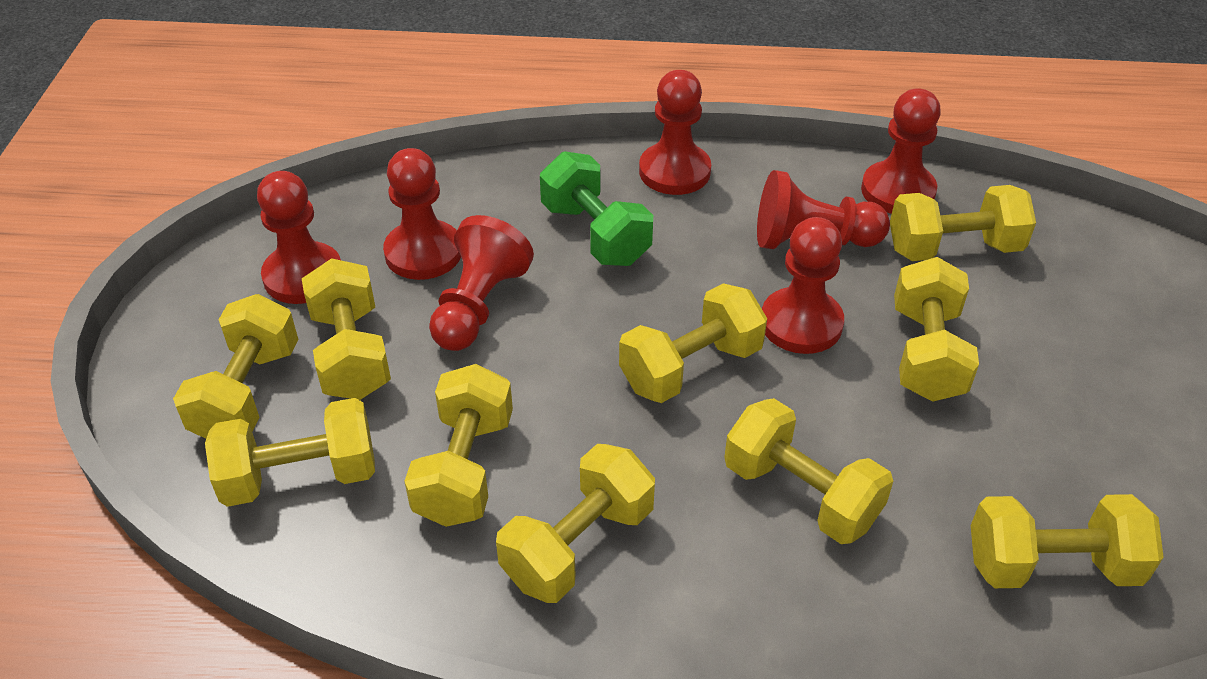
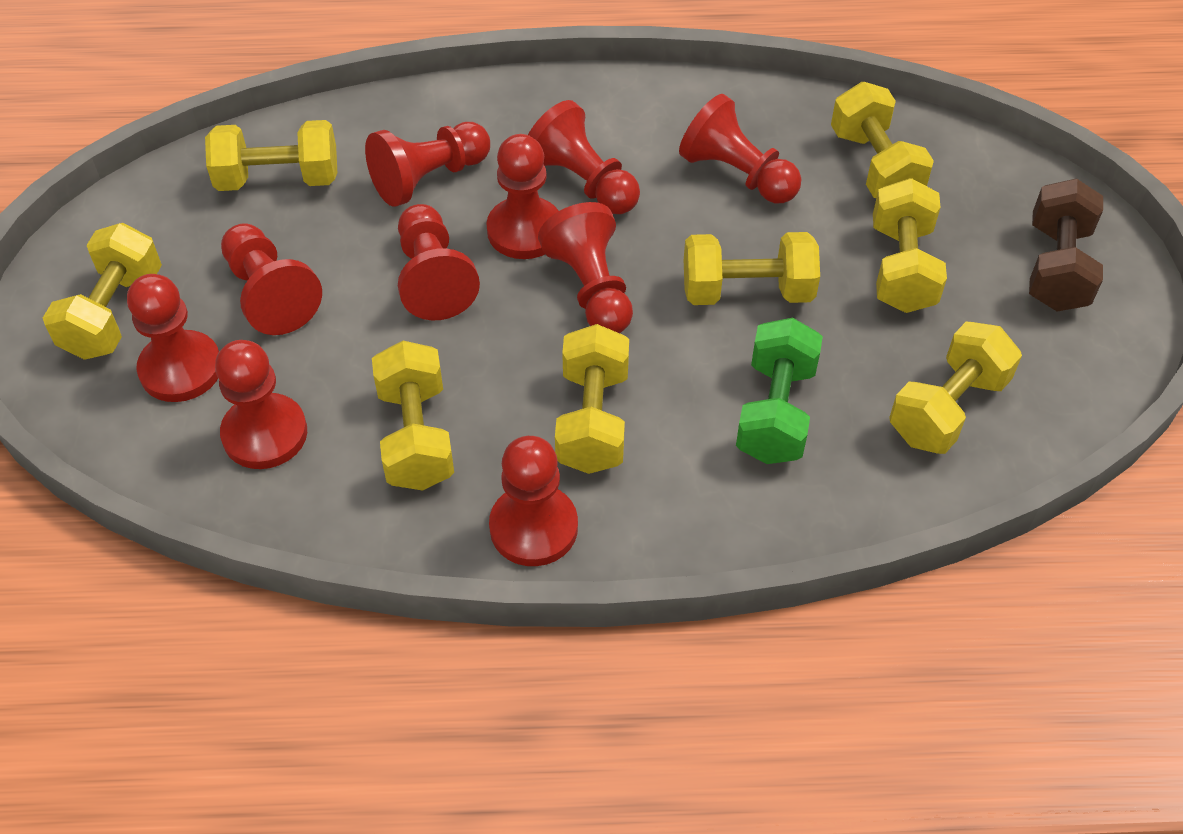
brown dumbbell: none = 0 -> [1029,179,1103,311] = 1
red pawn: [257,171,341,304] [383,148,461,280] [429,215,534,351] [639,70,711,195] [757,170,890,249] [762,217,844,354] [861,88,941,214] = 7 -> [127,274,219,402] [215,340,307,469] [221,223,322,335] [365,122,490,207] [398,204,480,320] [486,134,559,259] [489,436,578,566] [528,100,640,214] [538,202,633,333] [679,94,801,203] = 10
yellow dumbbell: [173,294,298,439] [205,398,375,507] [302,258,391,400] [404,364,513,527] [496,444,655,603] [619,283,767,403] [724,398,893,544] [890,185,1036,261] [894,257,979,402] [971,494,1164,588] = 10 -> [43,223,162,360] [205,120,337,191] [372,341,454,491] [555,324,629,474] [684,232,820,305] [831,82,934,198] [873,178,947,313] [889,322,1022,454] = 8

